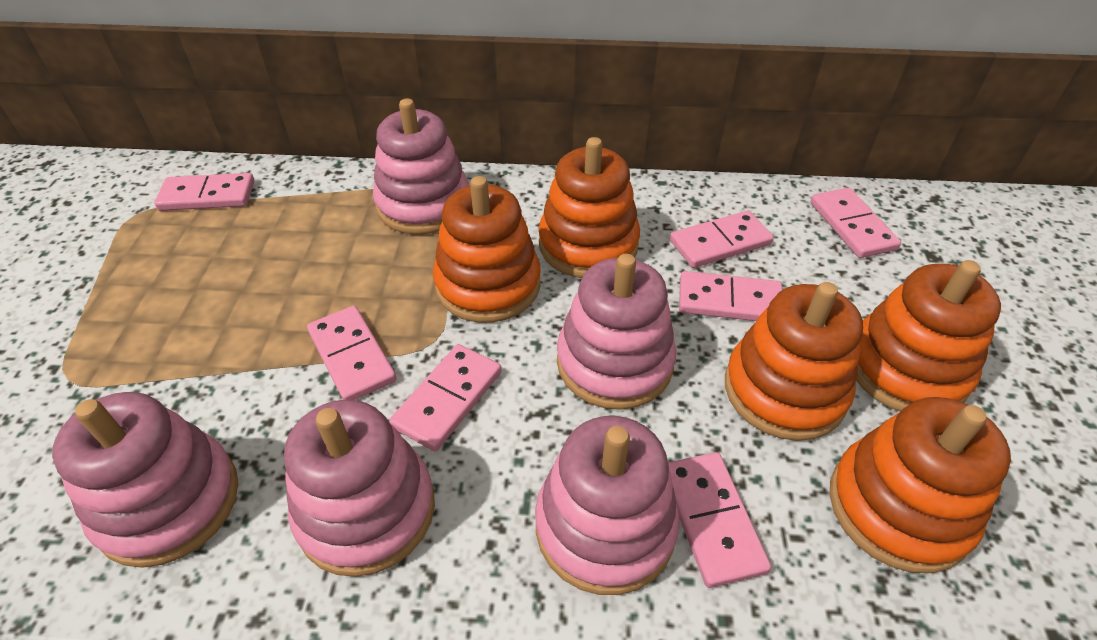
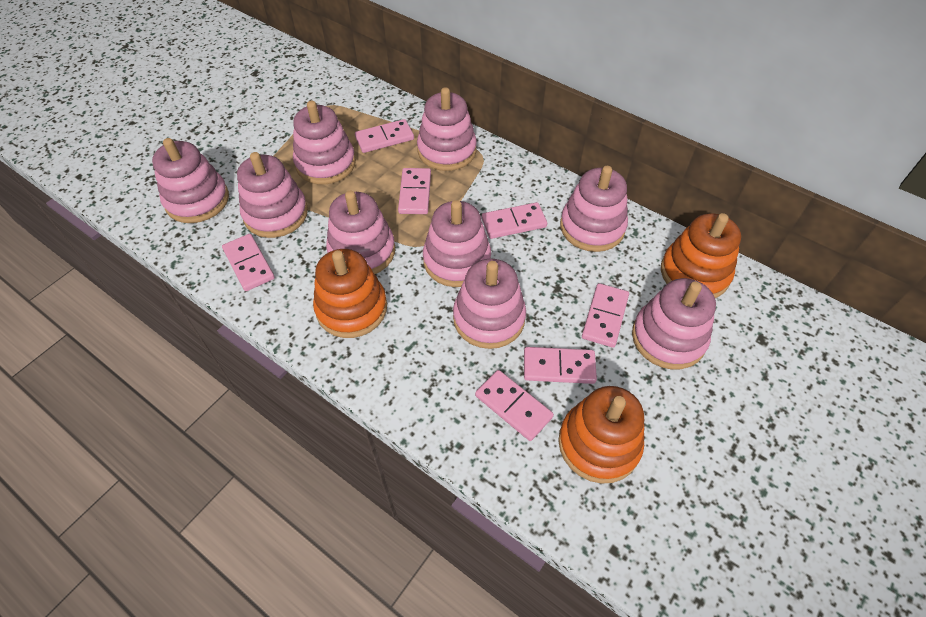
orange stacking toy: [433,176,541,323] [539,137,640,278] [725,282,863,441] [830,397,1011,573] [856,260,1001,412] = 5 -> [313,249,387,338] [558,386,644,484] [661,213,741,298] = 3
pink stacking toy: [52,392,238,568] [284,400,435,577] [373,99,469,235] [535,416,679,595] [557,254,677,410] = 5 -> [152,138,229,223] [237,152,308,238] [293,101,356,185] [326,191,395,274] [417,87,477,171] [423,200,491,287] [453,259,526,349] [560,166,628,252] [632,278,716,370] = 9

